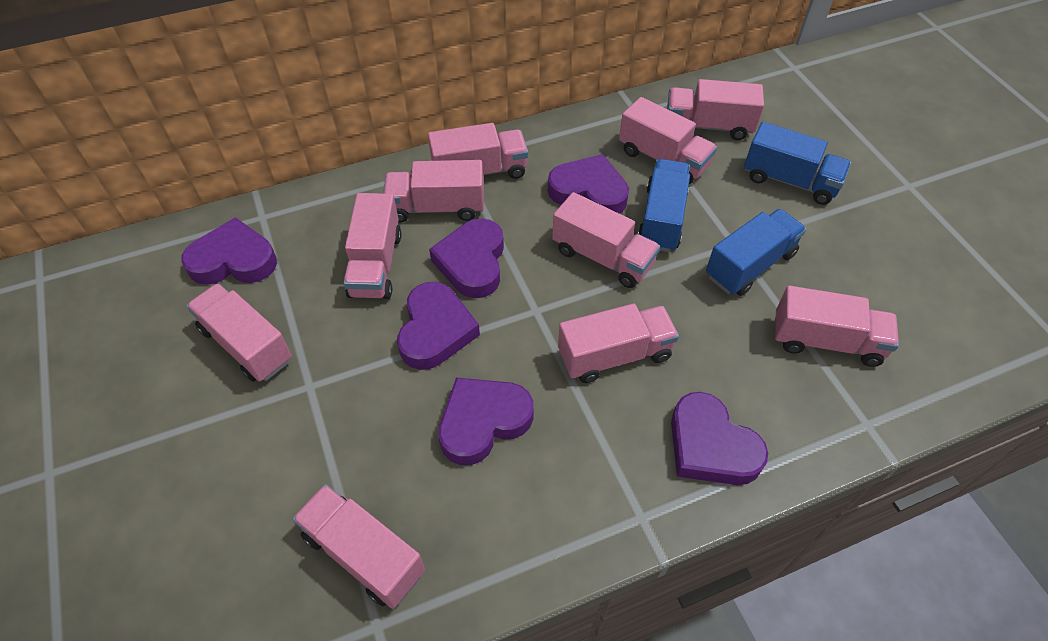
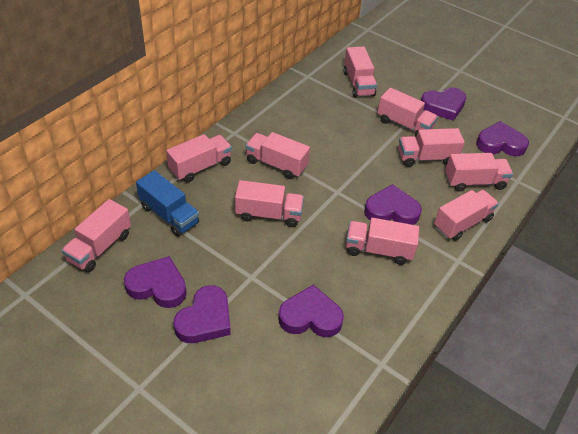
blue truck: [638,159,690,252] [706,209,806,296] [744,122,851,205] = 3 -> [136,170,199,237] = 1

